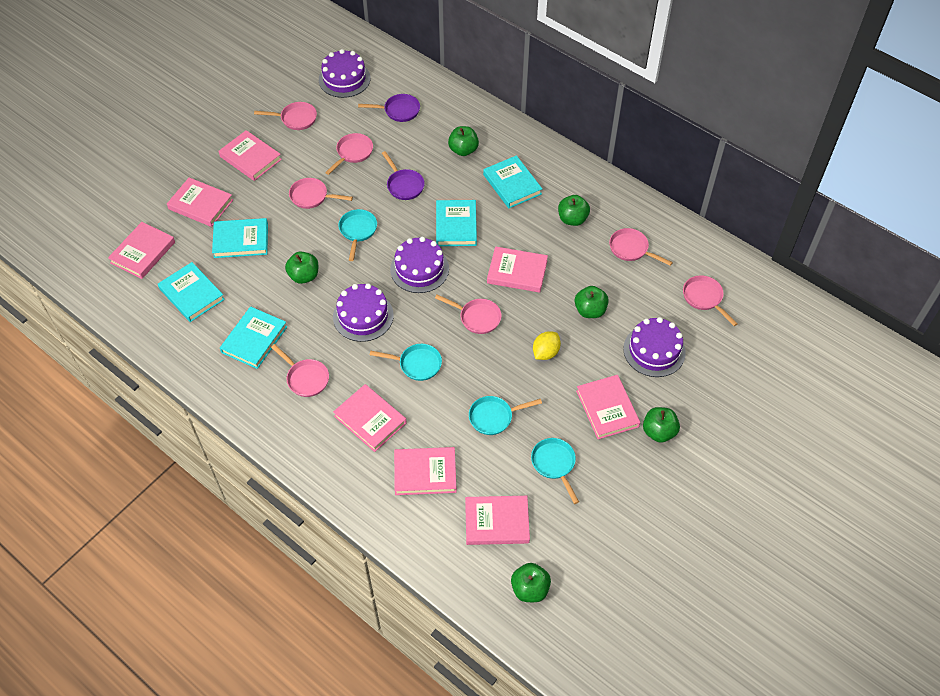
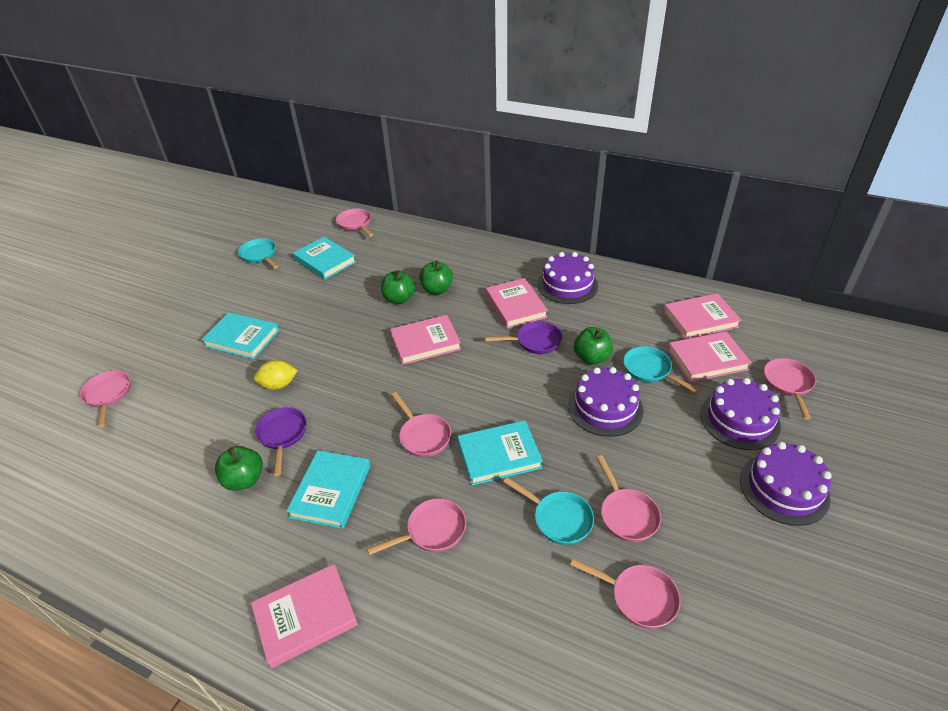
green apple: [285,251,318,284] [448,126,479,156] [511,563,551,602] [558,195,590,226] [575,286,609,318] [643,407,680,443] = 6 -> [215,446,263,491] [381,270,415,304] [419,260,453,294] [574,327,613,365] = 4
pink book: [108,222,175,279] [167,178,233,227] [218,130,282,181] [333,384,407,452] [394,447,457,495] [465,496,530,545] [487,246,548,293] [576,375,640,439] = 8 -> [251,564,358,668] [390,315,461,365] [486,278,548,328] [663,293,742,339] [668,331,752,382] = 5
turquoise book: [158,262,225,322] [212,218,268,258] [220,306,287,369] [436,200,477,246] [483,155,542,208] = 5 -> [201,312,279,359] [286,450,370,529] [293,237,356,279] [458,420,543,485] = 4
turquoise pan: [338,209,377,261] [370,344,442,381] [469,396,542,435] [531,438,579,504] = 4 -> [238,238,278,268] [503,477,594,545] [623,346,699,393] = 3

